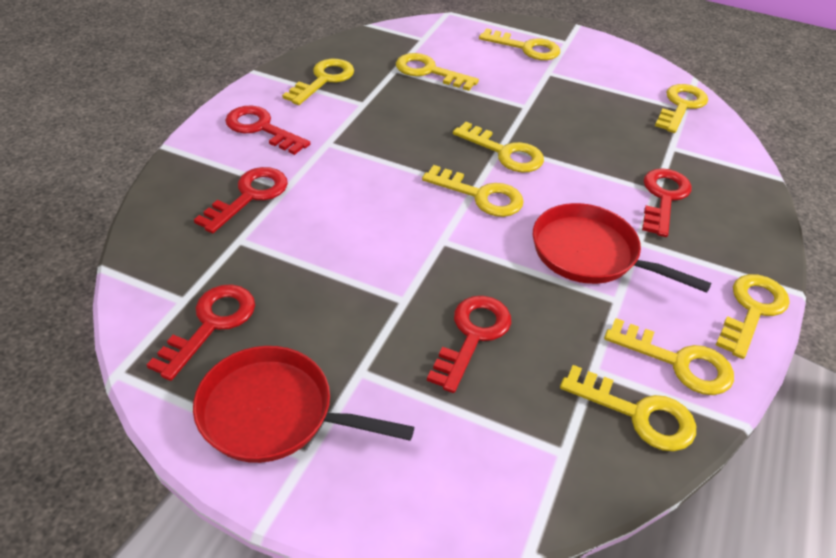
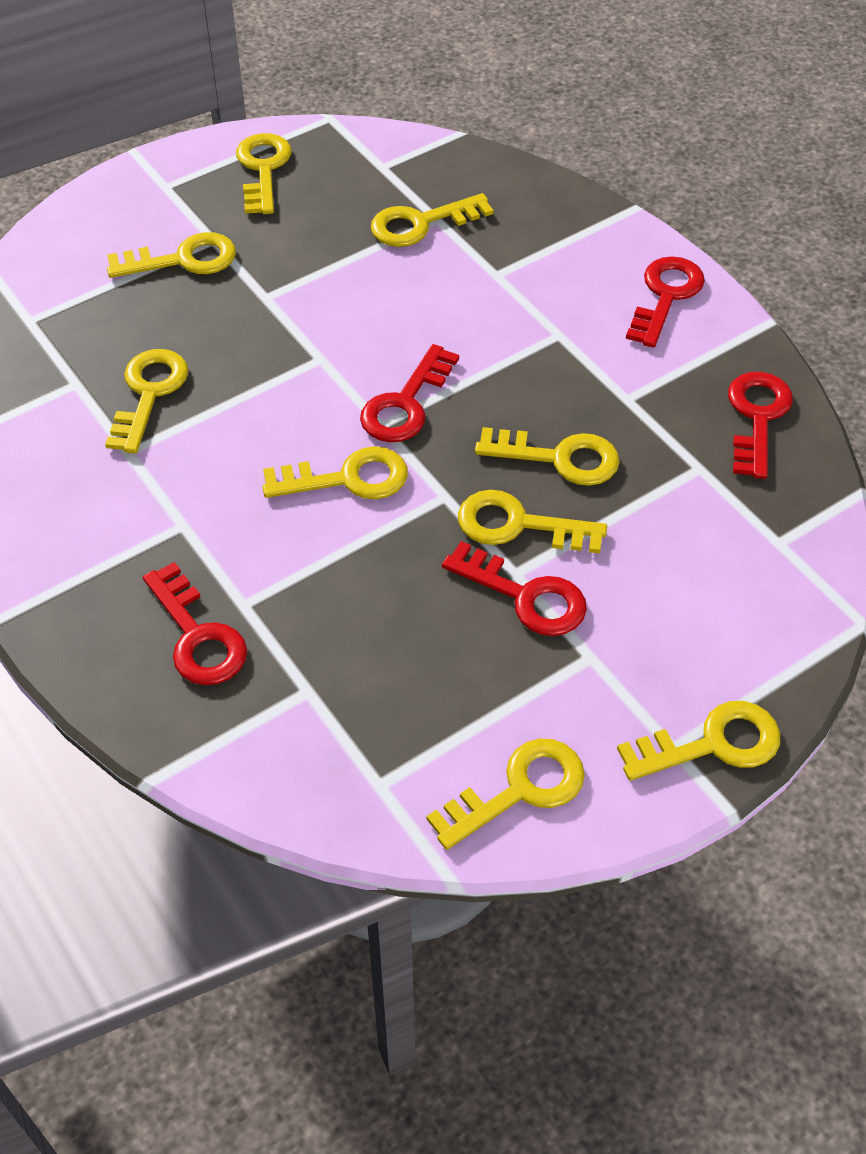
red pan: [193,346,414,463] [533,203,711,293] = 2 -> none = 0

